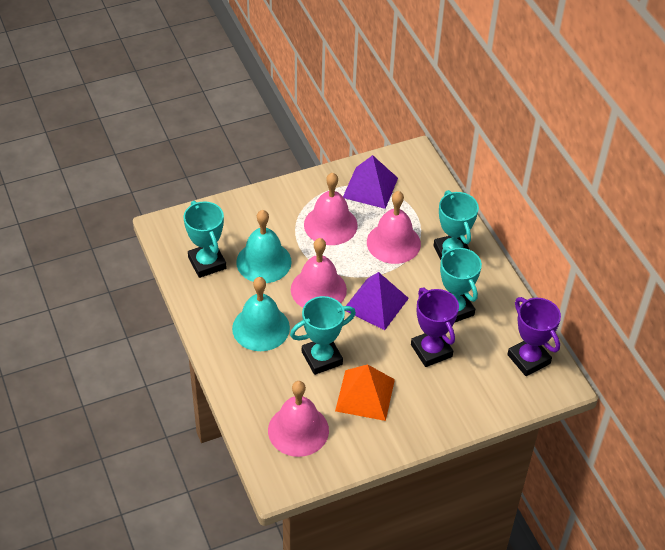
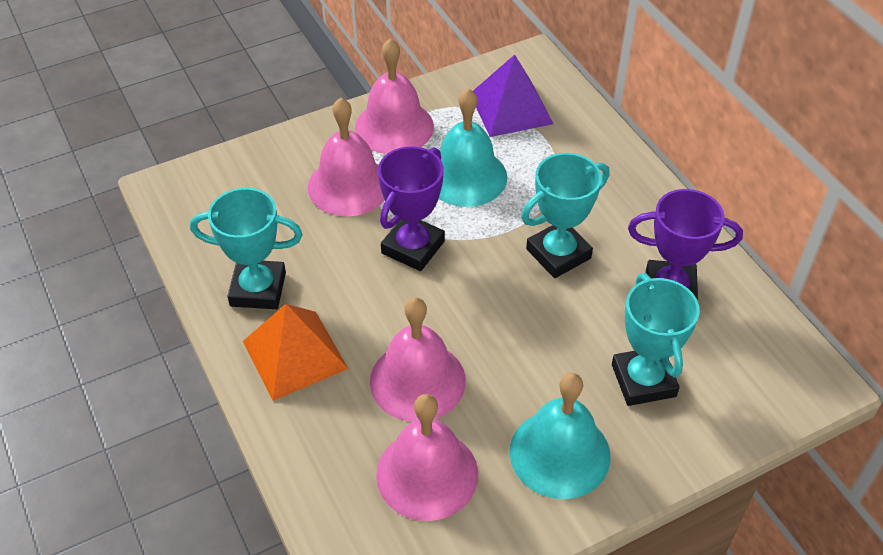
purple pyramid: [343,155,398,209] [346,272,409,330] = 2 -> [473,55,554,137] = 1
turquoise trophy: [184,201,226,278] [290,296,356,375] [434,190,479,260] [440,247,482,322] = 4 -> [190,188,303,309] [521,153,610,278] [612,273,700,406] = 3

